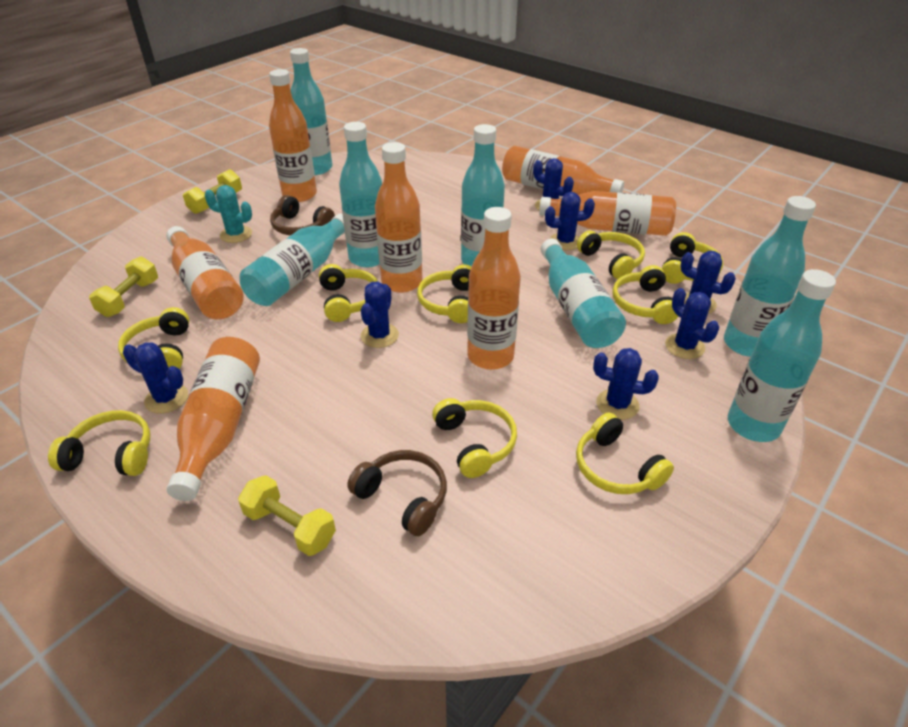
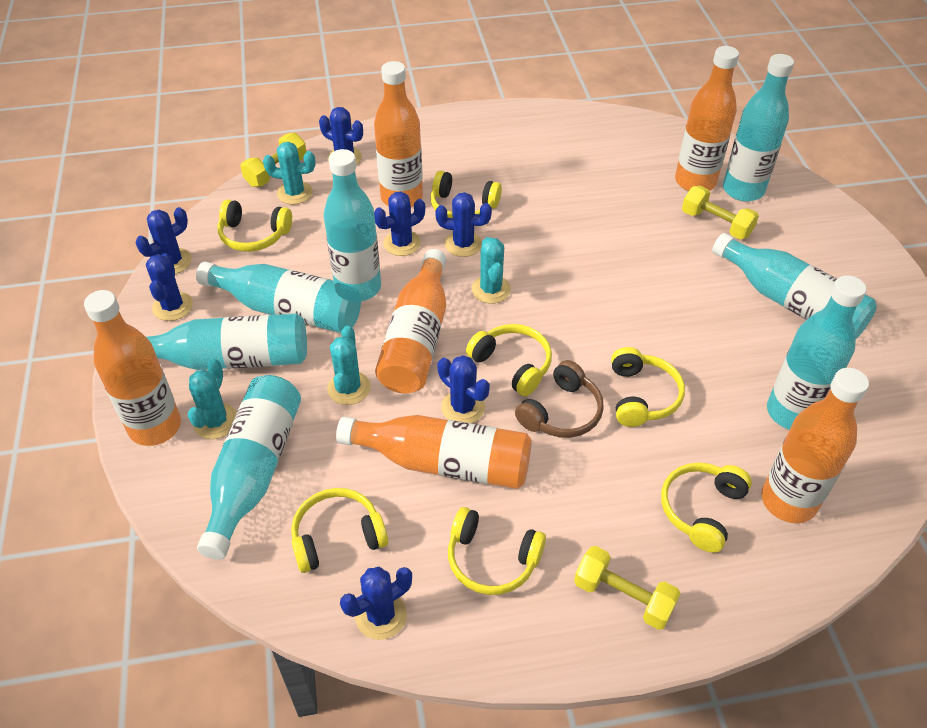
brown headphones: [270,195,335,235] [347,450,447,536] = 2 -> [515,360,604,438] = 1
orange bottle: [166,226,244,320] [167,337,260,501] [269,69,317,202] [375,142,423,293] [467,207,521,370] [502,146,624,195] [539,191,676,236] = 7 -> [84,290,181,446] [336,415,532,489] [374,61,423,207] [375,249,447,393] [675,46,739,191] [761,368,869,523] = 6
turquoise cactus: [205,185,252,243] = 1 -> [188,359,237,439] [263,142,316,204] [327,326,371,405] [471,237,511,304] = 4
yellow headphones: [48,410,150,476] [118,307,189,368] [319,264,378,322] [417,264,472,323] [432,398,517,478] [576,412,674,494] [577,230,645,279] [612,265,678,324] [662,232,723,284] = 9 -> [218,200,292,252] [291,488,388,573] [431,171,502,218] [448,507,546,595] [466,324,552,396] [611,347,685,427] [661,463,752,553] = 7

